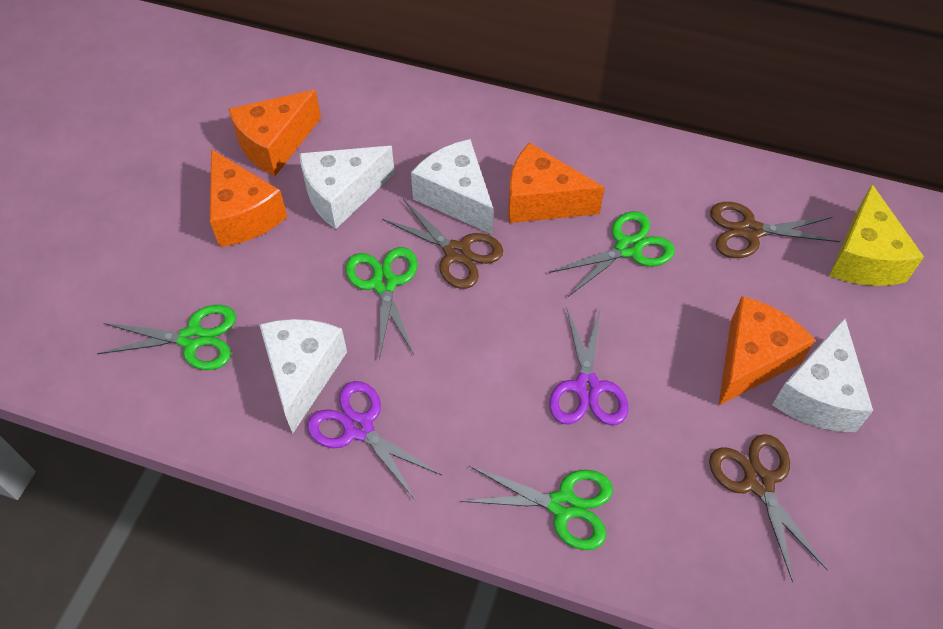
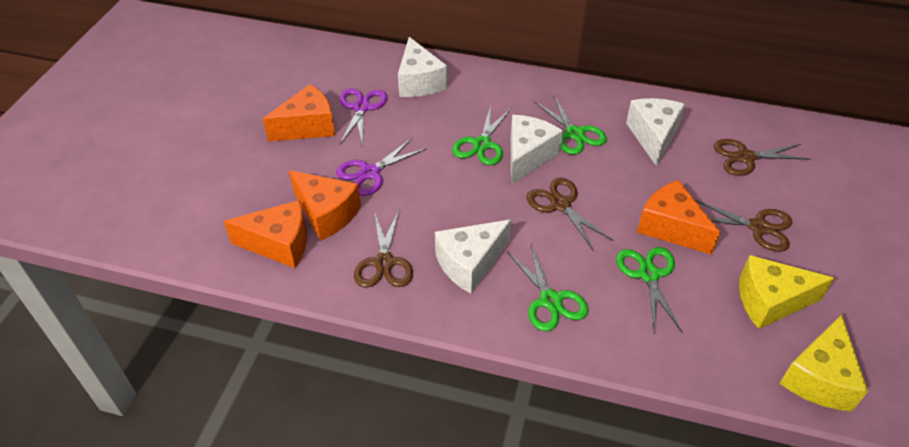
brown scissors: [382,199,503,289] [709,434,828,582] [710,202,840,258] = 3 -> [354,210,413,288] [526,178,614,251] [694,199,792,252] [714,139,811,176] = 4
yellow cheese: [829,184,924,286] = 1 -> [739,255,835,329] [779,314,868,411] = 2

